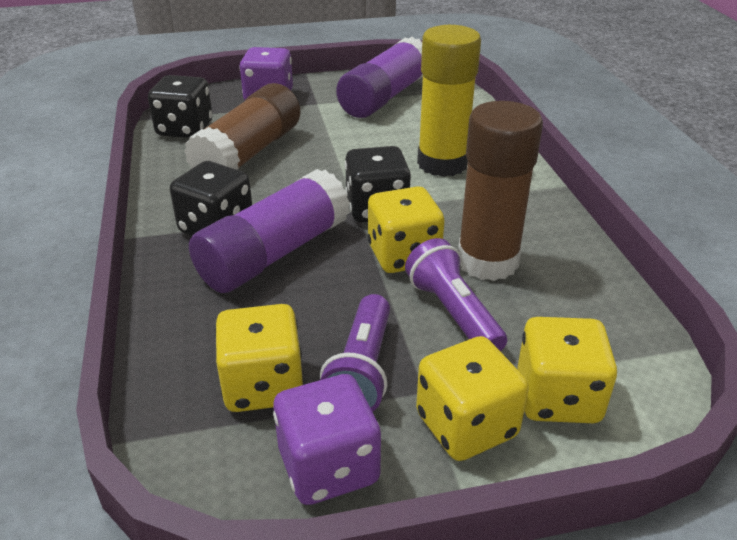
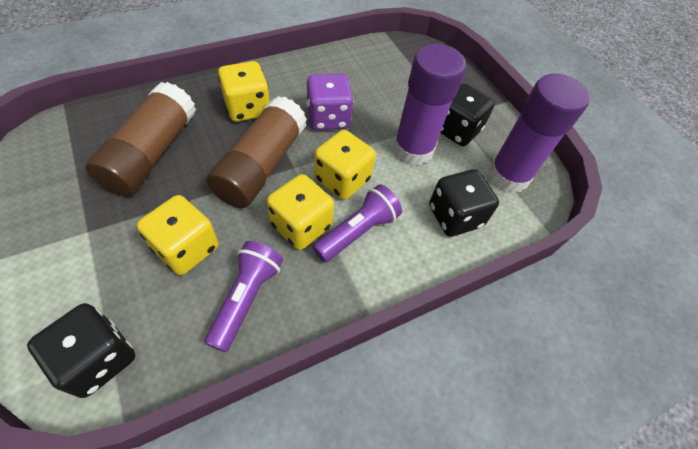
purple dice: [240,47,293,100] [273,374,381,505] = 2 -> [307,73,353,130] = 1
yellow glue stick: [417,25,481,177] = 1 -> none = 0

